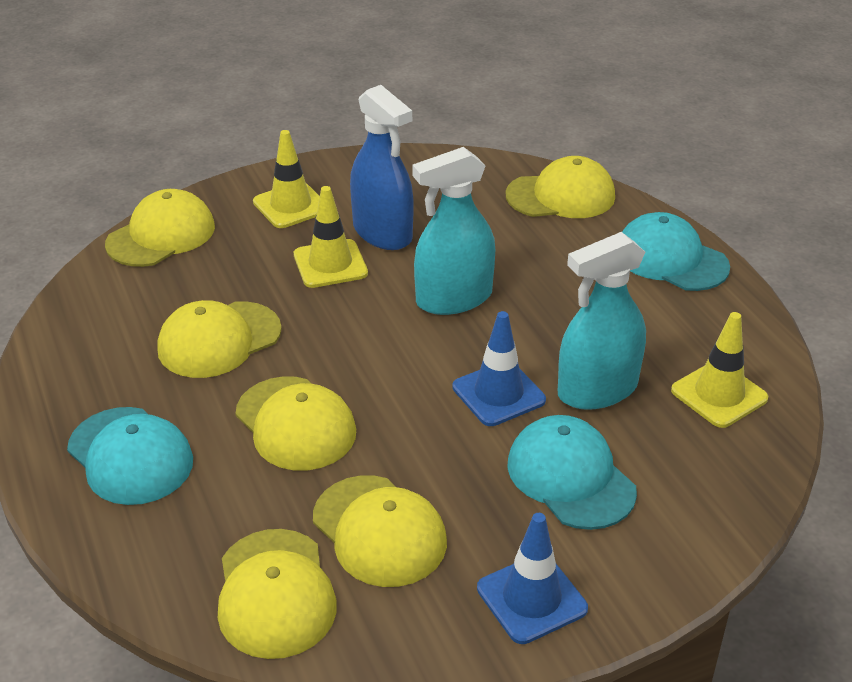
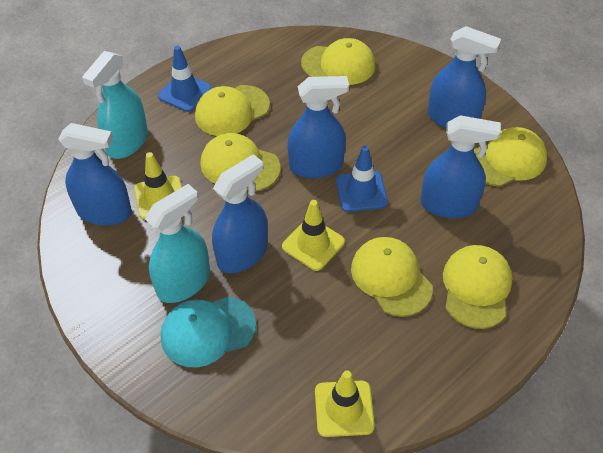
blue spray bottle: [350,85,414,250] = 1 -> [58,123,132,226] [212,154,268,273] [287,76,349,178] [421,115,501,218] [428,26,501,128] = 5
turquoise cap: [67,407,193,505] [507,415,637,530] [622,212,730,291] = 3 -> [161,296,256,368] = 1

